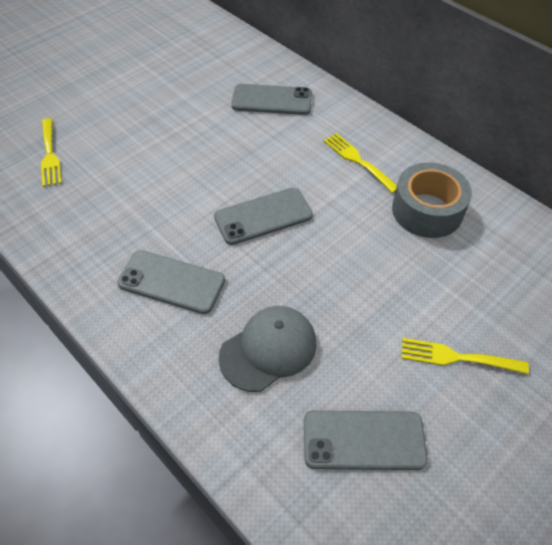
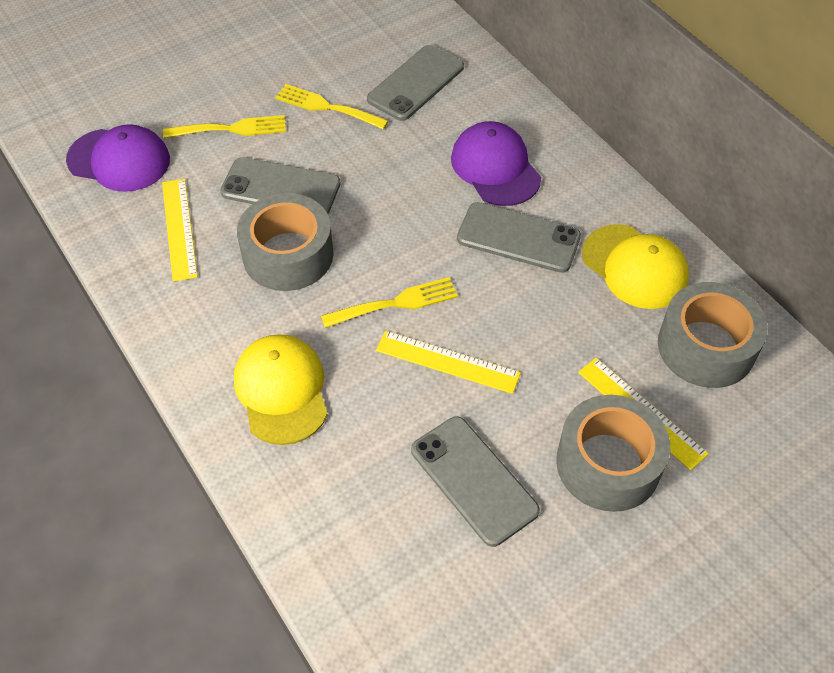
grey cap: [219,306,317,392] = 1 -> none = 0
grey tape: [392,162,472,238] = 1 -> [237,193,333,291] [556,395,670,512] [658,282,768,388] = 3
purple cap: none = 0 -> [66,124,170,192] [451,121,541,206] = 2
yellow cap: none = 0 -> [234,334,328,445] [582,224,689,309] = 2
yellow ruler: none = 0 -> [162,179,198,282] [376,331,521,394] [578,358,709,470] = 3

